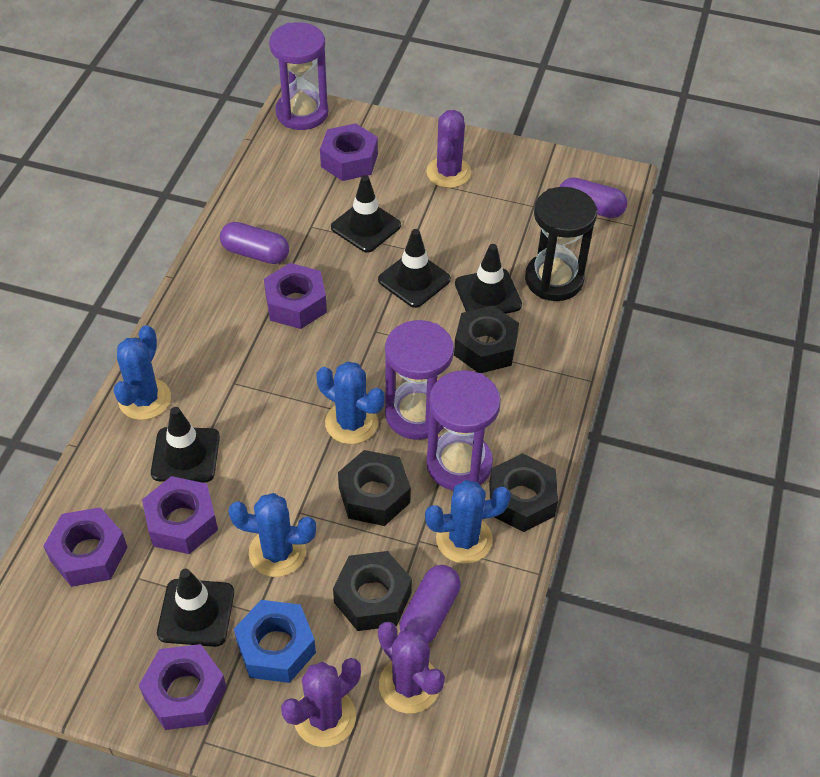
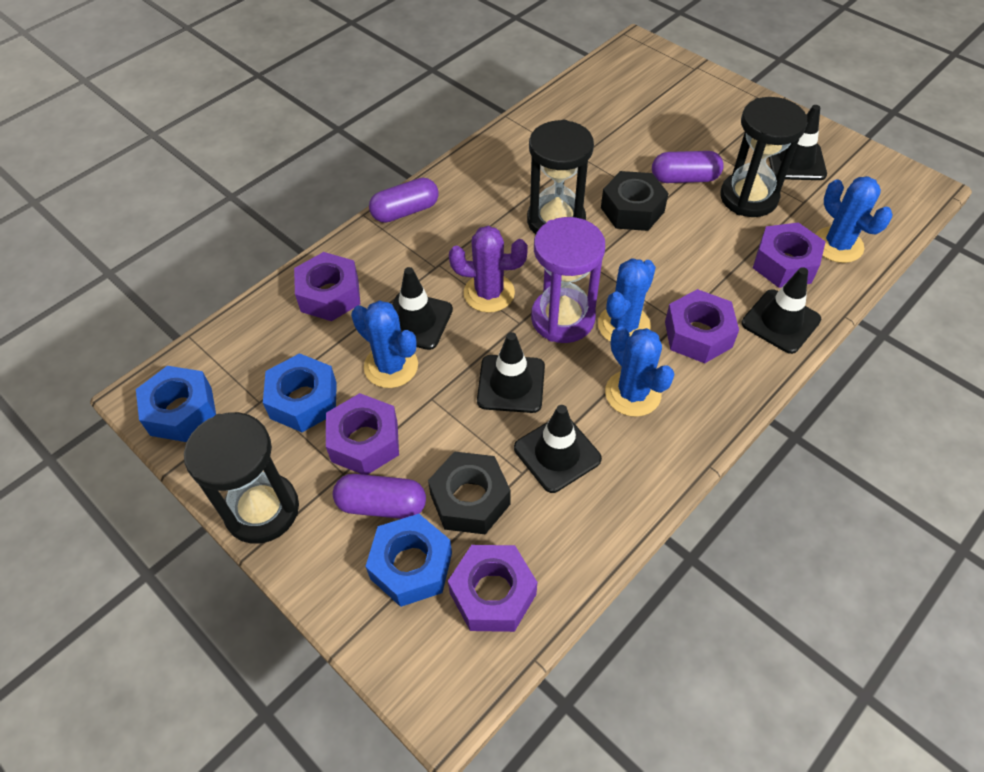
black hourglass: [525,187,597,301] = 1 -> [184,412,299,543] [527,120,594,234] [720,97,807,217] = 3
black nut: [333,551,412,631] [338,450,411,526] [454,306,519,373] [489,453,558,532] = 4 -> [428,452,510,534] [601,171,669,231] = 2
blue nut: [234,600,316,683] = 1 -> [136,366,216,442] [263,353,337,432] [365,514,452,607] = 3
purple cactus: [281,658,361,747] [378,622,445,713] [426,110,471,188] = 3 -> [449,226,528,313] = 1
purple hourglass: [269,22,328,130] [385,320,454,440] [426,370,501,490] = 3 -> [531,217,605,343] = 1

